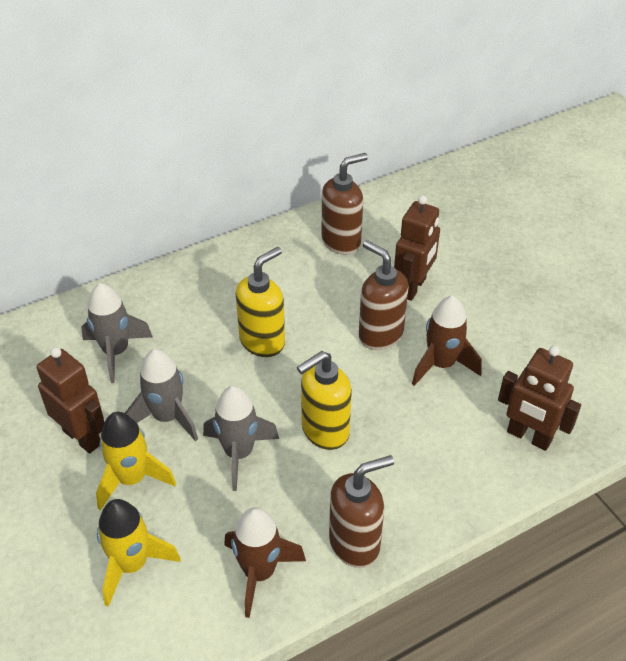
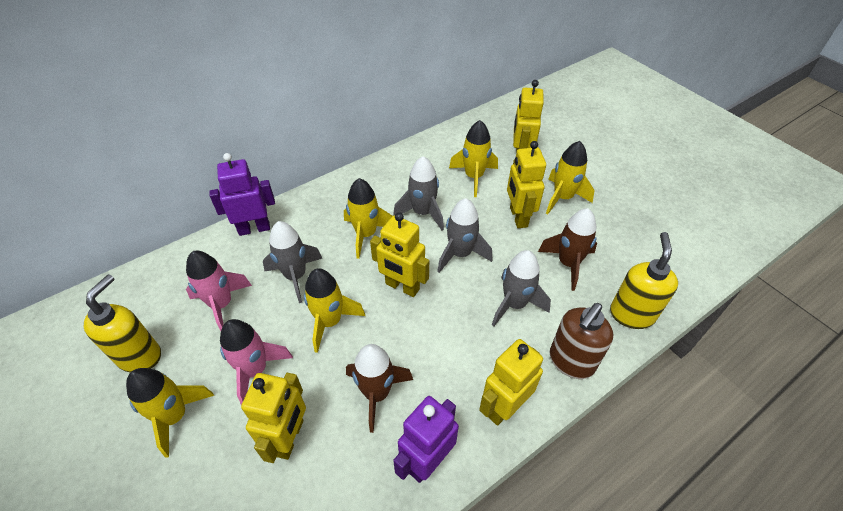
brown robot: [37,347,105,454] [394,195,440,301] [498,346,581,451] = 3 -> none = 0
brown soap dispenser: [322,153,368,255] [329,455,394,568] [359,240,408,350] = 3 -> [550,303,613,379] = 1
grey rocket: [81,283,153,383] [125,349,198,441] [203,386,279,491] = 3 -> [263,221,322,303] [393,156,444,230] [437,198,492,273] [492,250,551,326] = 4
pink rocket: none = 0 -> [186,251,252,331] [220,319,293,405] = 2
purple robot: none = 0 -> [209,153,275,236] [393,396,459,483] = 2
yellow robot: none = 0 -> [241,373,306,463] [370,212,429,297] [479,339,543,426] [507,141,546,228] [513,80,544,153] = 5
yellow rocket: [96,412,176,511] [97,499,181,607] = 2 -> [126,368,214,458] [304,268,365,353] [344,178,392,259] [449,120,498,197] [546,141,594,214] = 5

